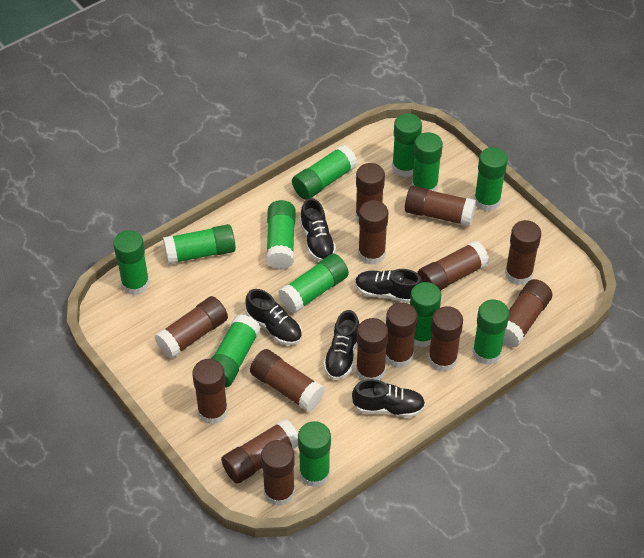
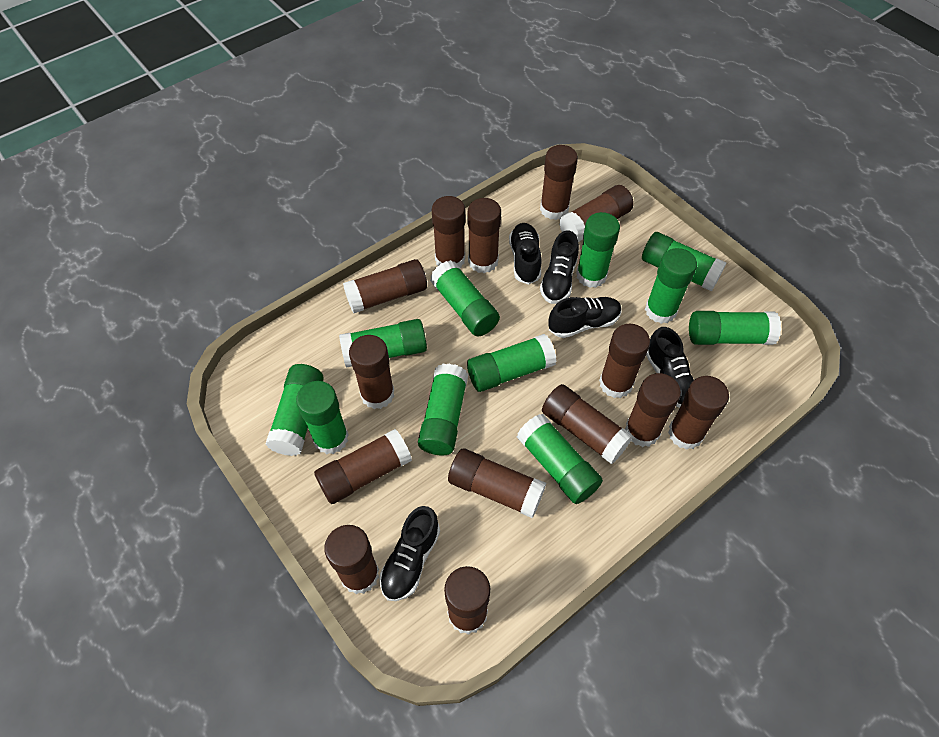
green glue stick: [113,230,150,295] [163,224,236,264] [211,314,261,388] [266,200,296,270] [278,254,349,313] [292,145,357,200] [298,421,331,487] [392,113,422,177] [410,282,441,347] [412,132,443,192] [472,299,509,365] [474,147,508,211] = 12 -> [265,364,324,456] [296,381,349,454] [339,319,427,368] [418,364,468,456] [430,260,500,336] [467,334,557,392] [517,414,603,504] [576,212,620,288] [642,232,726,291] [645,248,697,324] [689,311,781,345] = 11

